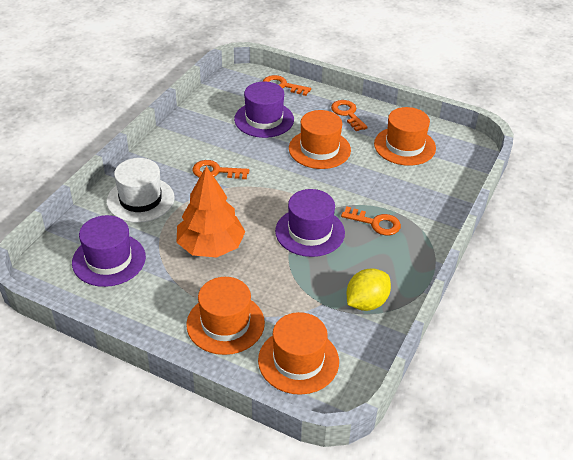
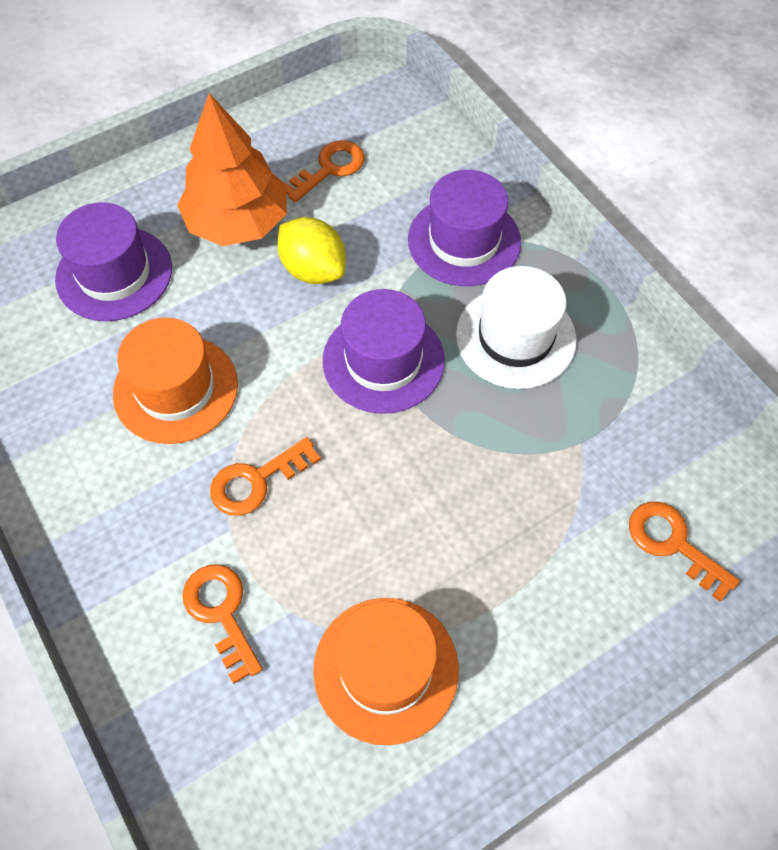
orange hat: [186,277,265,355] [258,312,339,395] [289,110,351,169] [374,107,436,166] = 4 -> [113,318,238,444] [313,598,459,745] = 2

